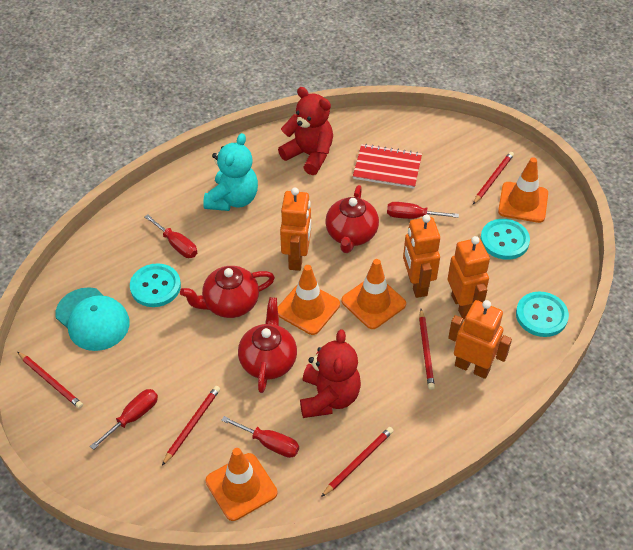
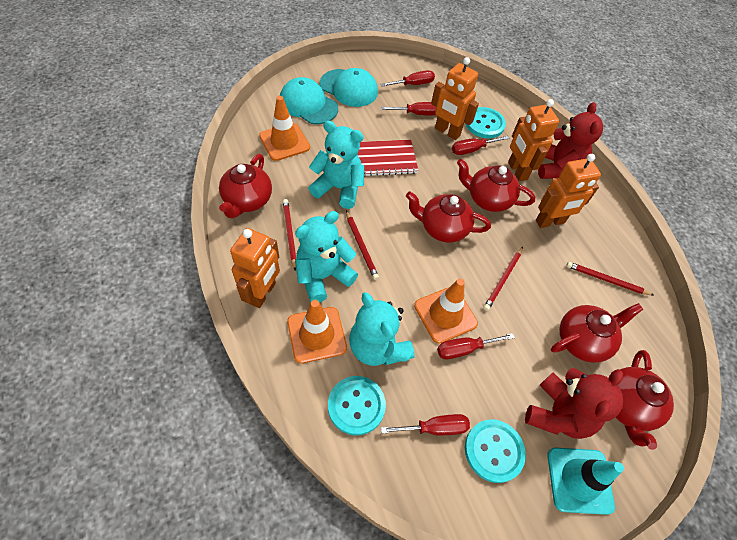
orange traffic cone: [205,448,277,521] [278,265,340,335] [341,259,406,329] [498,158,548,223] = 4 -> [259,96,310,161] [287,300,347,364] [414,279,478,344] = 3
red pencil: [17,352,83,409] [162,386,220,466] [321,427,394,497] [419,309,435,390] [473,152,514,204] = 5 -> [283,199,296,271] [346,210,379,280] [483,247,523,311] [566,262,653,295] = 4
red screwdriver: [90,389,158,450] [145,214,197,258] [221,416,299,458] [387,202,459,219] = 4 -> [381,70,435,87] [381,102,436,115] [381,414,470,435] [437,333,515,359] [452,136,509,155] = 5
red teapot: [180,266,275,318] [238,297,297,393] [325,185,379,253] = 3 -> [219,154,272,219] [406,191,491,243] [457,159,535,212] [551,303,643,363] [615,350,674,450] = 5
turquoise cap: [55,287,130,351] = 1 -> [280,77,338,124] [320,68,378,107] = 2
turquoise teddy bear: [203,133,258,211] = 1 -> [295,211,358,303] [308,121,364,209] [349,292,415,366] = 3
turquoise traffic cone: none = 0 -> [547,448,624,515] = 1

